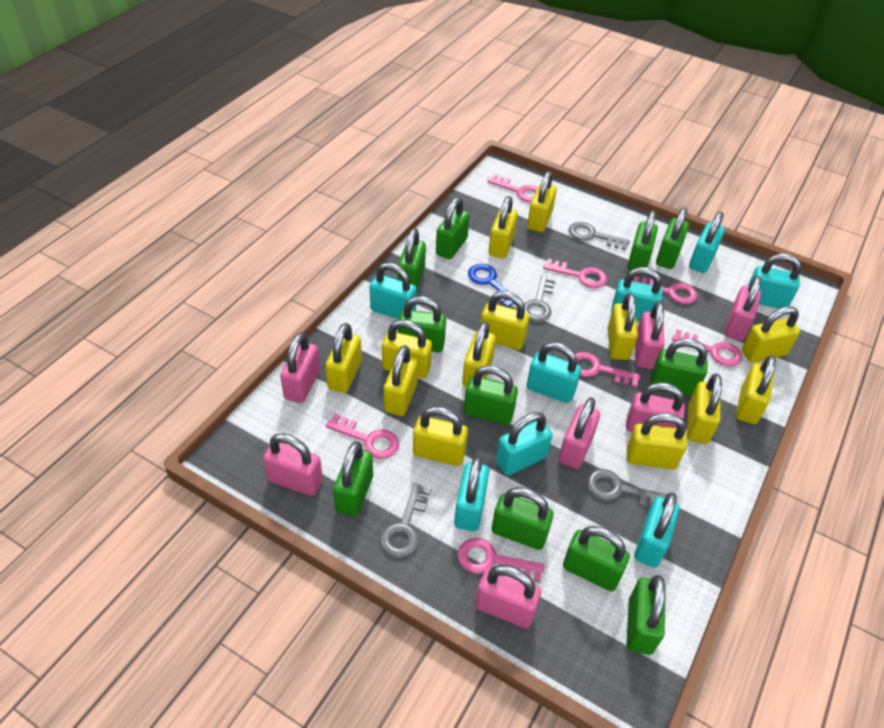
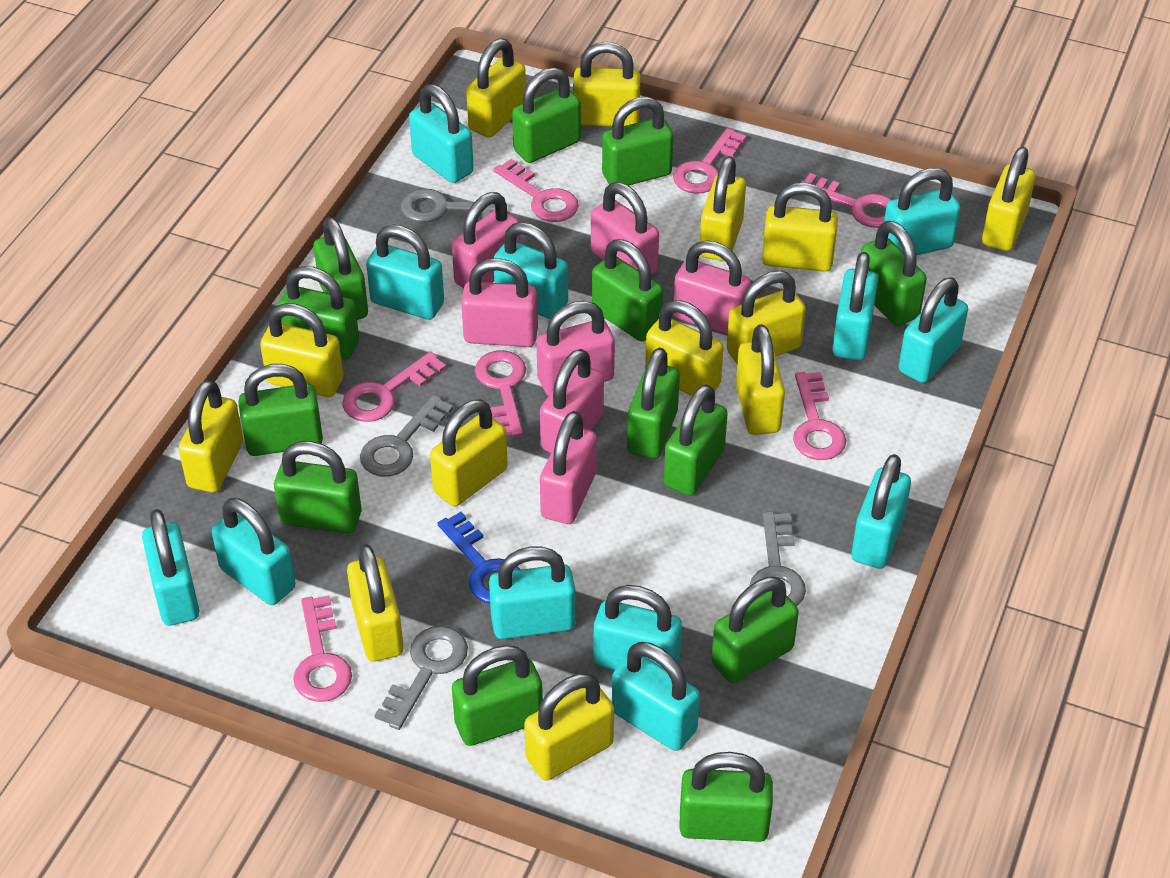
green padlock: [333,441,373,516] [398,228,426,289] [398,296,446,352] [436,197,470,259] [464,365,518,425] [492,487,554,550] [563,526,630,591] [627,575,666,655] [628,211,658,270] [651,338,708,396] [656,207,689,269] = 11 -> [238,364,323,456] [274,441,362,533] [278,266,359,360] [313,217,368,320] [452,645,543,746] [512,67,581,163] [592,239,663,341] [602,97,673,186] [627,348,680,459] [664,384,728,496] [679,752,773,842] [711,577,799,683] [861,221,927,326] = 13
turquoise padlock: [370,262,417,319] [454,456,489,531] [496,412,552,475] [527,342,581,403] [611,267,663,322] [634,493,679,568] [689,211,725,273] [748,253,801,309] = 8 -> [142,509,199,626] [212,498,296,605] [366,225,444,320] [409,84,474,183] [489,546,575,639] [494,222,568,319] [594,585,682,670] [612,642,700,751] [832,252,878,360] [852,454,911,569] [884,168,960,255] [899,277,968,383] = 12

